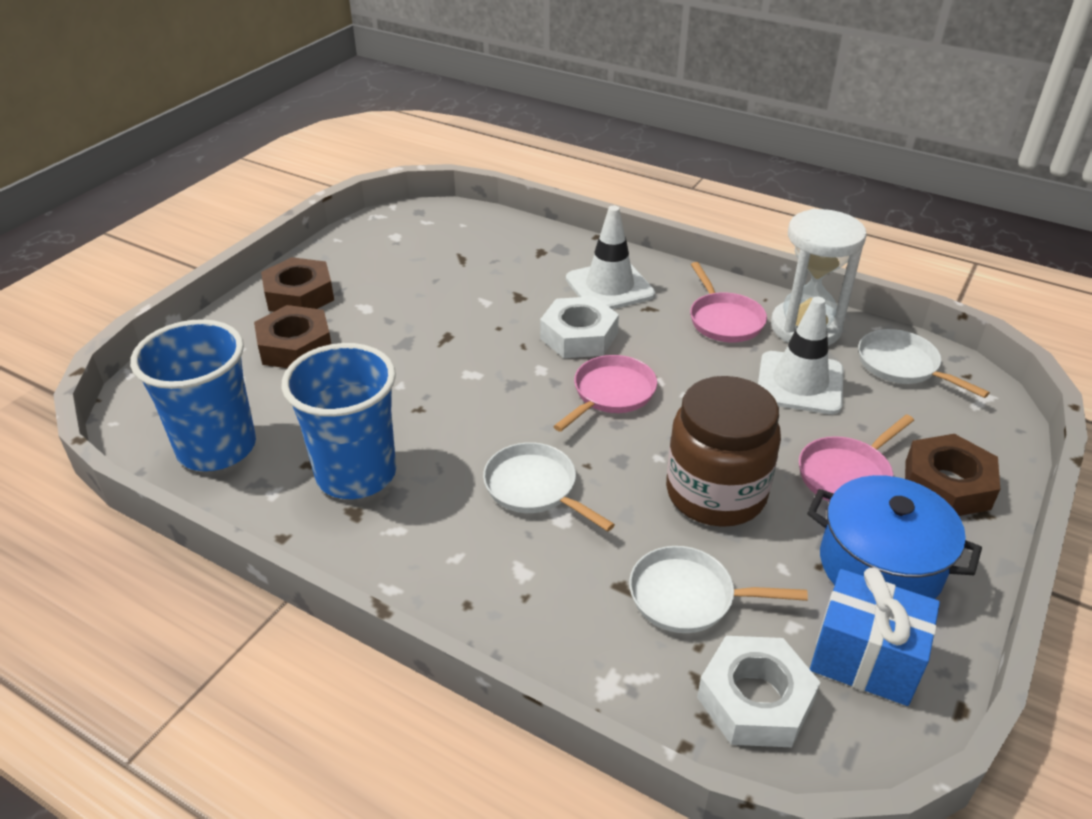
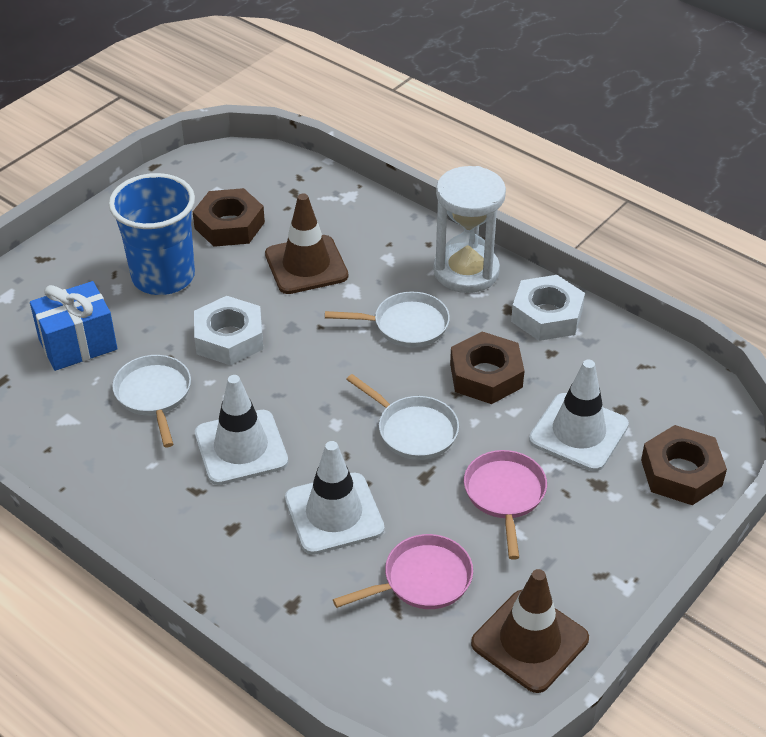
blue cup: [130,319,256,471] [281,343,396,499] = 2 -> [109,173,195,295] = 1
blue pot: [807,475,982,599] = 1 -> none = 0
brown jar: [666,376,781,527] = 1 -> none = 0
brown traffic cone: none = 0 -> [265,193,348,294] [471,569,589,693] = 2
pink pan: [553,355,657,432] [690,262,767,342] [799,414,914,501] = 3 -> [333,534,473,609] [464,450,547,560] = 2
white traffic cone: [566,206,655,309] [758,297,843,414] = 2 -> [195,375,288,485] [285,441,384,555] [529,359,629,471] = 3

